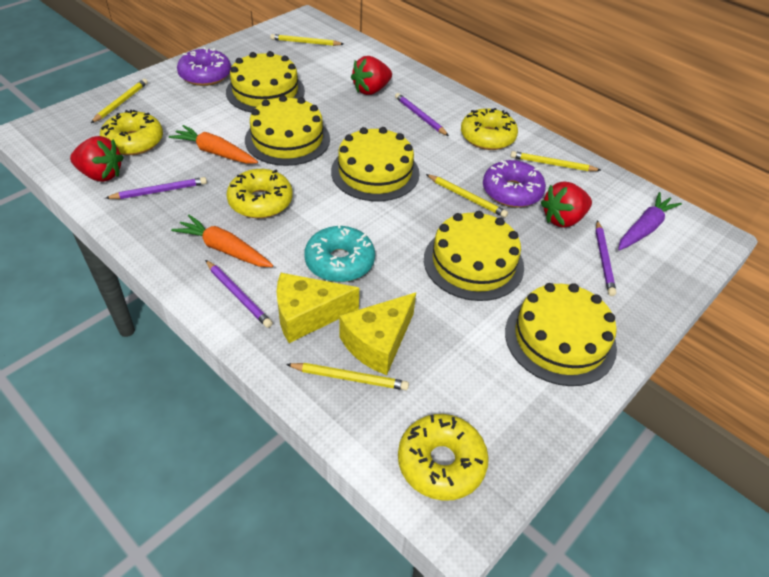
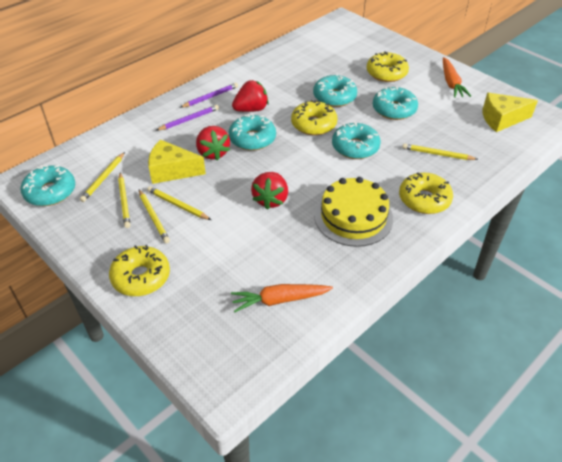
purple carrot: [618,192,682,250] = 1 -> none = 0
purple donut: [177,47,231,86] [483,160,546,207] = 2 -> none = 0
purple pencil: [105,177,207,199] [205,260,273,328] [395,93,449,136] [595,220,616,296] = 4 -> [157,105,219,130] [180,83,238,108] = 2
turquoise donut: [304,224,375,282] = 1 -> [21,165,75,206] [229,114,276,151] [313,74,357,107] [332,122,381,159] [373,86,418,120] = 5
yellow cake: [226,51,305,113] [245,95,330,166] [331,127,420,201] [424,211,524,301] [505,283,617,386] = 5 -> [314,177,393,247] = 1

